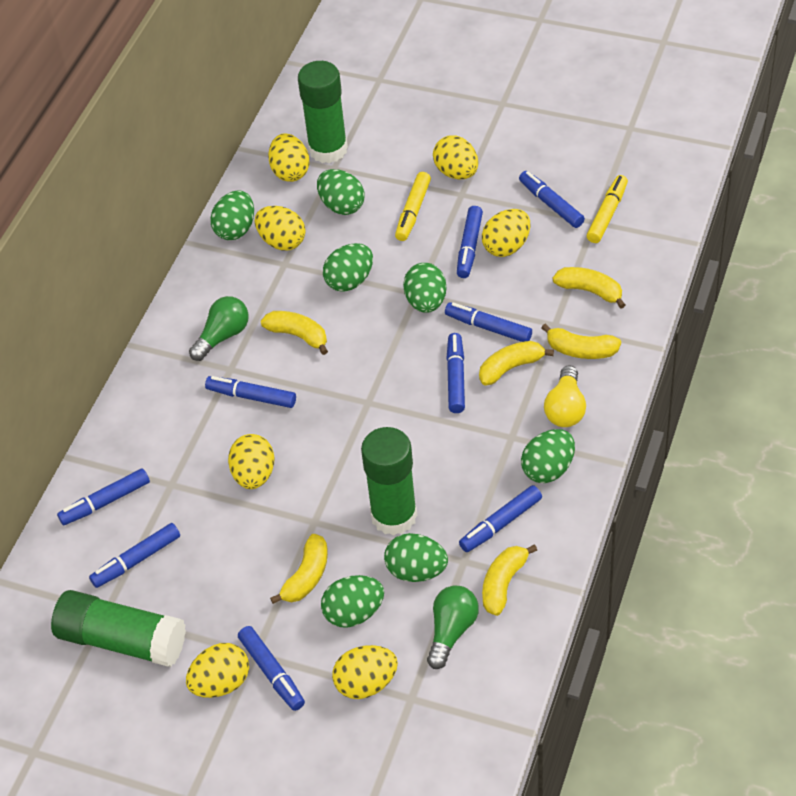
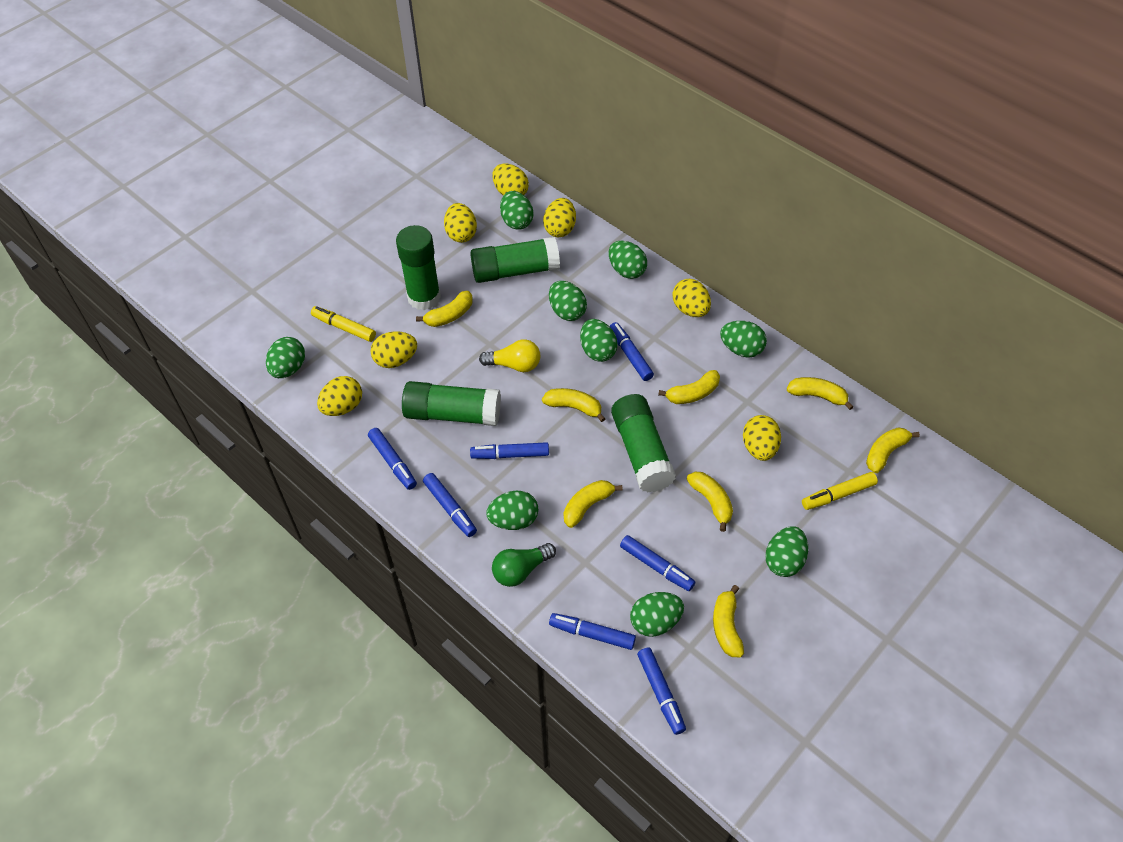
blue marker: [57,468,150,525] [89,523,180,588] [205,376,296,408] [238,626,305,711] [445,302,532,342] [446,333,465,413] [457,206,483,278] [459,485,542,552] [519,171,585,228] = 9 -> [368,428,417,490] [423,473,477,537] [470,442,549,459] [549,613,636,650] [610,322,654,381] [620,535,695,591] [637,647,686,735] = 7
green egg: [210,190,254,240] [317,169,364,215] [321,575,384,628] [323,243,373,292] [384,533,448,582] [403,263,446,313] [521,429,575,483] = 7 -> [266,337,305,378] [486,491,538,530] [500,191,533,230] [549,281,587,321] [580,319,618,362] [609,241,647,279] [630,592,684,637] [720,321,767,358] [765,526,808,577] = 9
green glue stick: [51,590,186,667] [298,61,348,163] [361,427,417,536] = 3 -> [396,225,441,310] [402,381,501,426] [470,237,560,283] [611,394,676,492] = 4
green light bulb: [189,296,249,361] [427,585,479,669] = 2 -> [492,543,556,587] = 1
yellow banana: [261,311,328,355] [270,534,328,604] [479,341,554,386] [482,544,537,616] [541,324,621,359] [553,267,625,308] = 6 -> [416,291,473,327] [542,388,605,422] [564,480,623,528] [658,370,720,404] [687,472,733,532] [713,585,744,658] [787,377,854,410] [866,427,920,473] = 8

